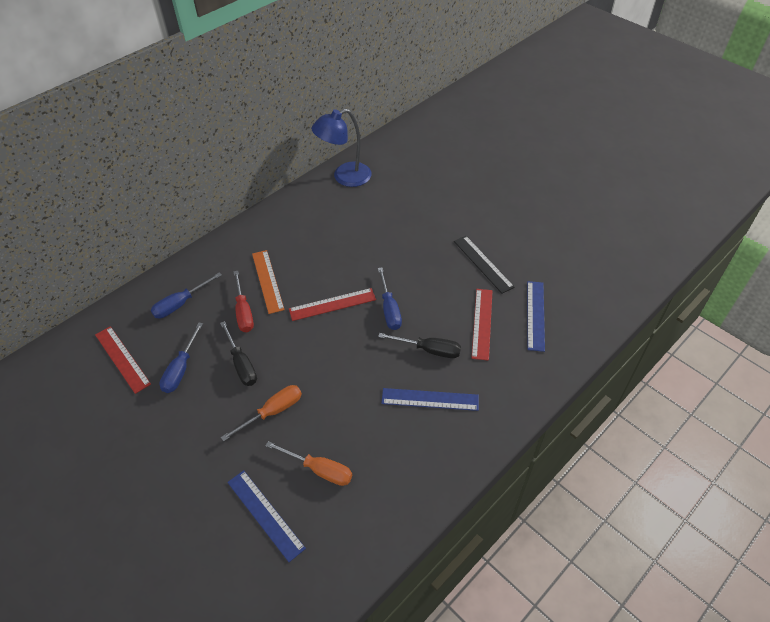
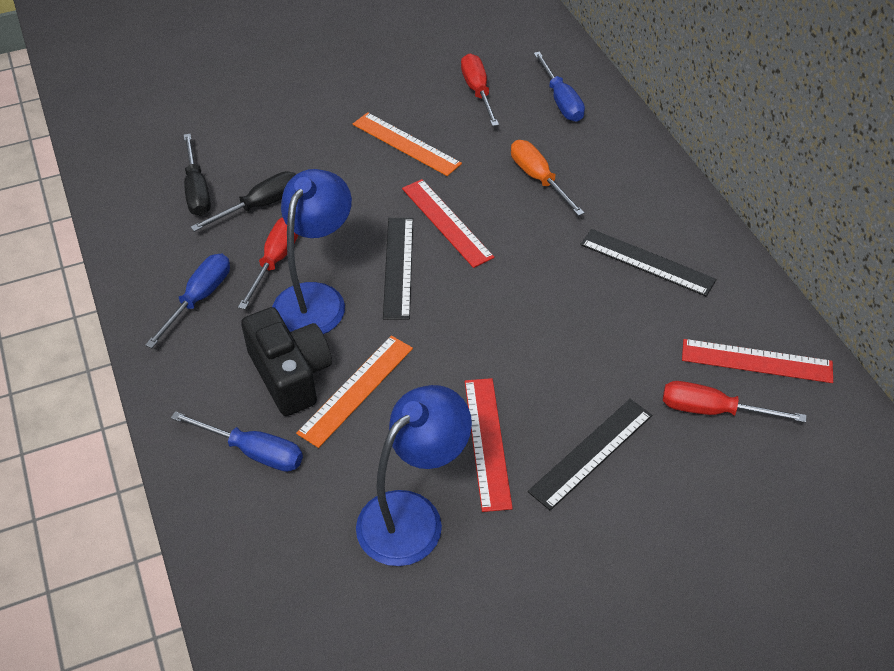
black camera: none = 0 -> [241,307,332,416] = 1
black ruler: [454,236,515,294] = 1 -> [383,218,413,319] [528,399,652,511] [580,229,717,297] = 3
blue lamp: [311,109,372,187] = 1 -> [272,169,352,334] [356,385,472,566] = 2
blue ruler: [227,470,306,562] [381,388,479,411] [527,281,545,352] = 3 -> none = 0
orange ruler: [252,250,285,314] = 1 -> [296,336,413,448] [353,112,462,176] = 2
orange screwdriver: [221,385,302,442] [265,441,352,486] = 2 -> [511,140,585,216] = 1
red screwdriver: [233,271,254,332] = 1 -> [238,217,299,310] [461,53,499,126] [663,381,807,423] = 3

